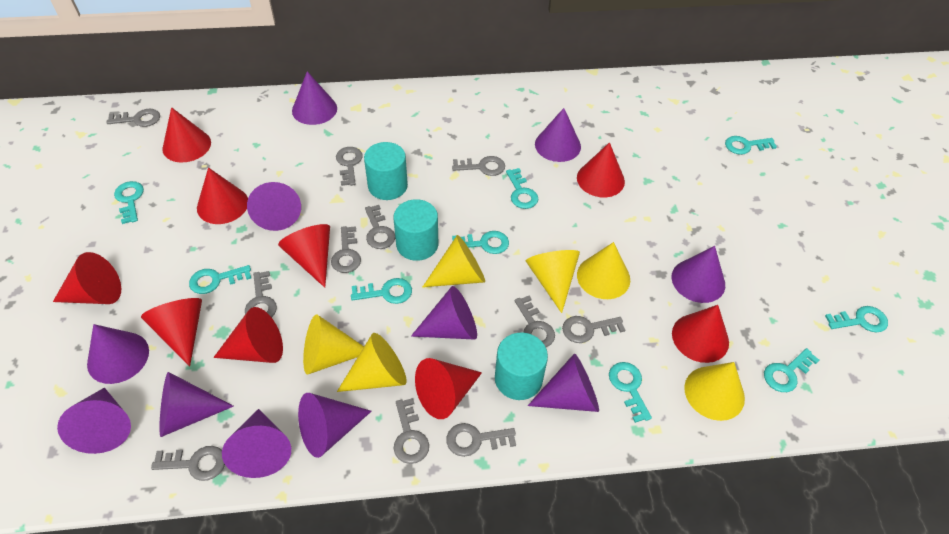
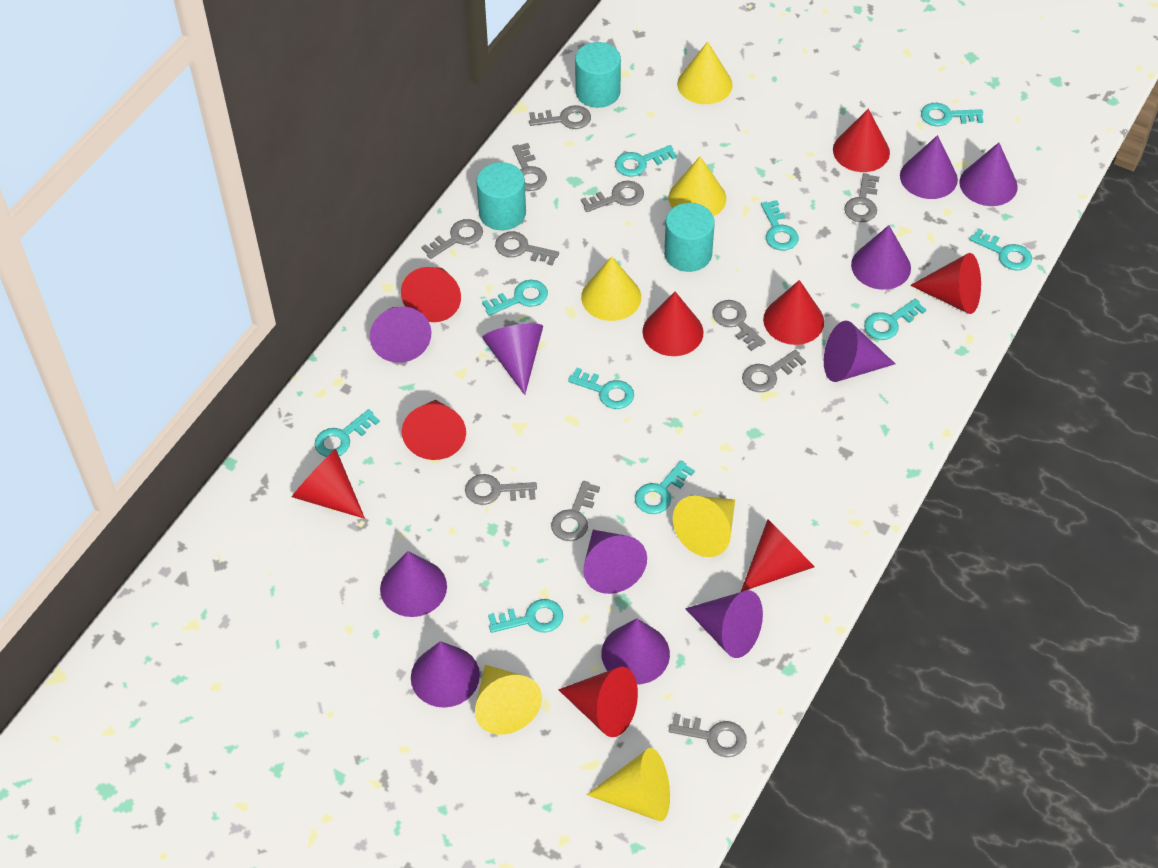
turquoise key: [114,181,144,224] [189,265,251,294] [351,278,412,304] [452,231,509,254] [506,168,538,209] [609,362,652,423] [725,136,777,155] [764,348,819,392] [825,306,888,333] = 9 -> [314,409,380,457] [482,280,548,316] [488,599,563,633] [568,368,634,409] [615,145,677,177] [635,461,695,514] [761,200,799,251] [864,299,926,340] [921,103,983,126] [969,229,1032,271] = 10

